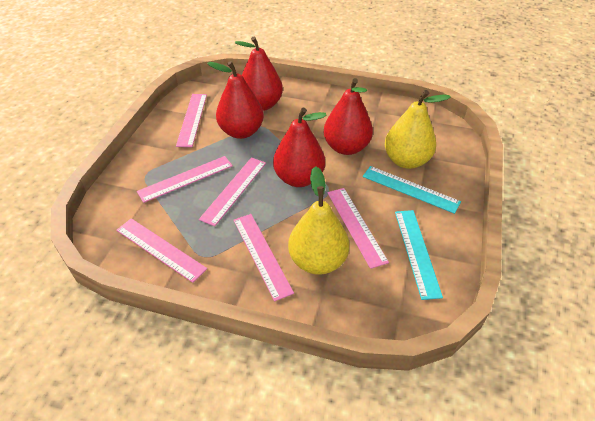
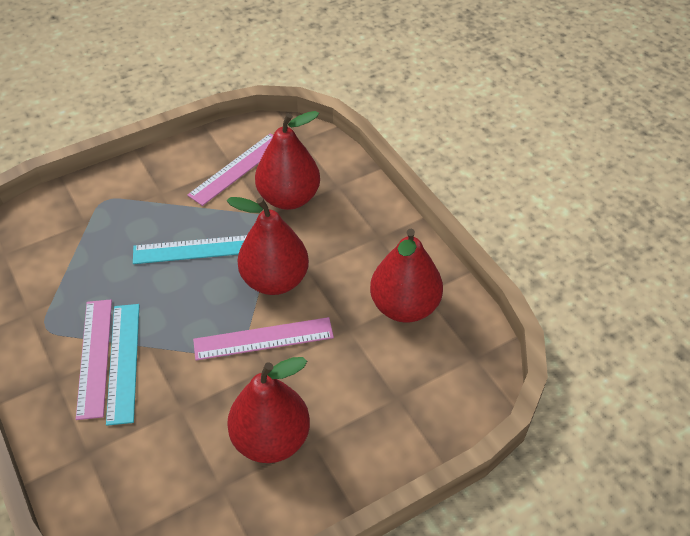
pink ruler: [116,218,207,283] [137,156,233,203] [176,94,207,147] [199,157,266,226] [233,214,294,302] [327,188,389,269] = 6 -> [76,300,112,420] [187,133,273,206] [193,317,334,360] = 3
yellow pear: [288,166,349,275] [385,90,451,169] = 2 -> none = 0

